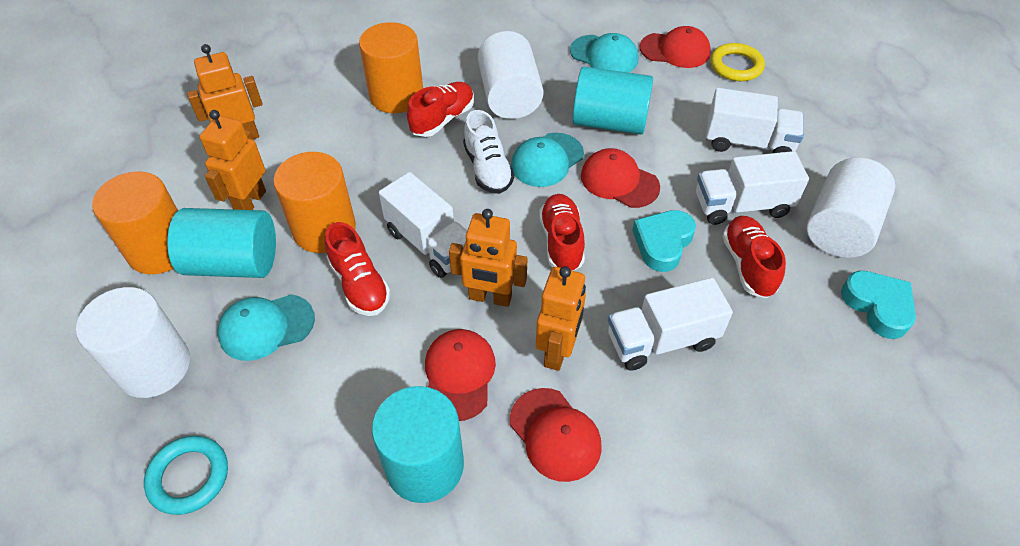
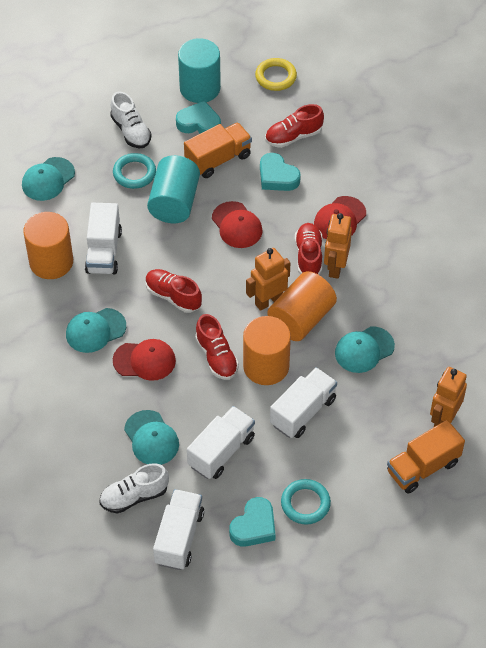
orange robot: [187,44,263,139] [200,110,266,210] [449,209,527,307] [536,266,586,371] = 4 -> [246,248,290,311] [324,213,352,279] [430,367,467,427] = 3
orange truck: none = 0 -> [184,122,252,178] [387,420,465,494] = 2
red cap: [425,329,496,421] [510,388,602,482] [581,148,660,208] [639,26,711,68] = 4 -> [113,339,176,381] [212,201,263,248] [314,196,366,239] = 3
turquoise cap: [218,294,315,361] [511,133,584,187] [570,33,638,73] = 3 -> [22,157,75,201] [66,308,126,353] [124,410,179,465] [335,326,395,373] = 4
turquoise cylinder: [167,208,276,278] [372,386,464,503] [573,67,653,134] = 3 -> [147,155,200,223] [178,38,221,103] = 2
turquoise heart: [632,210,696,272] [841,271,916,339] = 2 -> [176,101,221,134] [229,497,275,547] [260,153,301,191] = 3
turquoise ring: [144,436,228,515] = 1 -> [113,153,156,189] [281,479,331,525] = 2
white cylinder: [76,287,190,398] [478,31,544,119] [807,158,895,258] = 3 -> none = 0
white shoe: [463,110,514,194] = 1 -> [99,463,169,514] [110,91,151,148] = 2

